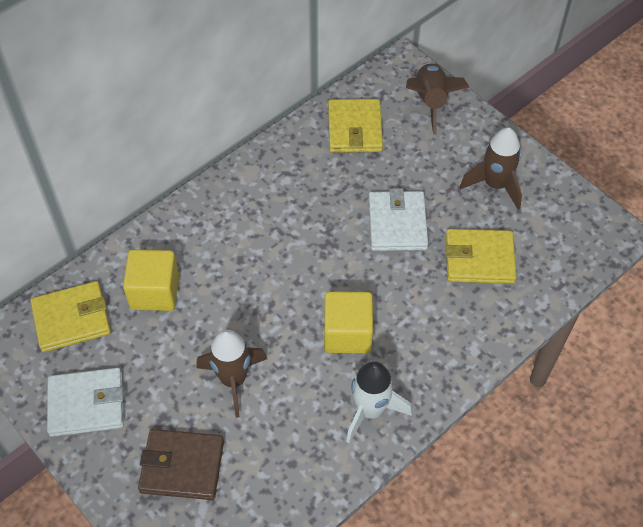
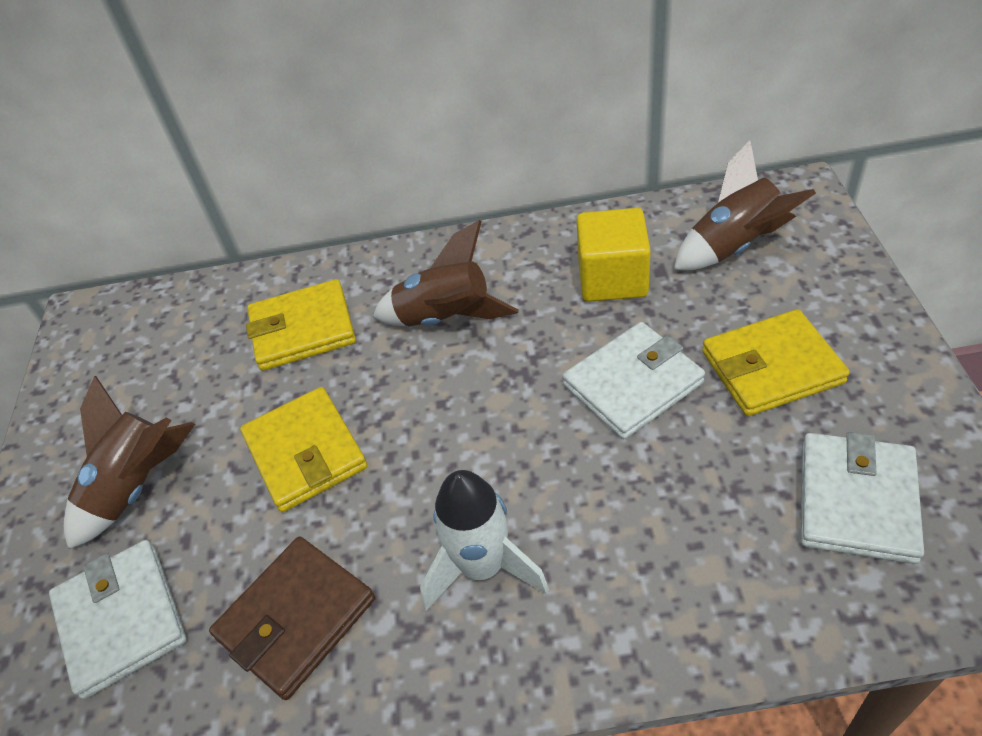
white wallet: [47,368,124,437] [368,188,428,251] = 2 -> [49,540,187,699] [562,322,705,439] [801,432,924,564] = 3
yellow cube: [123,249,179,311] [324,291,373,353] = 2 -> [577,208,651,302] = 1

